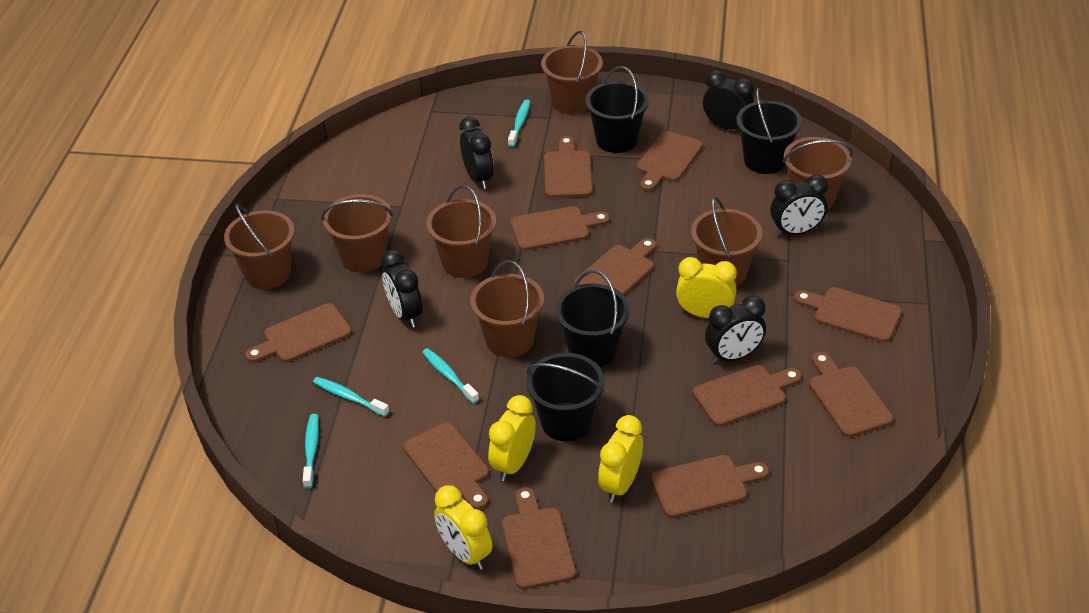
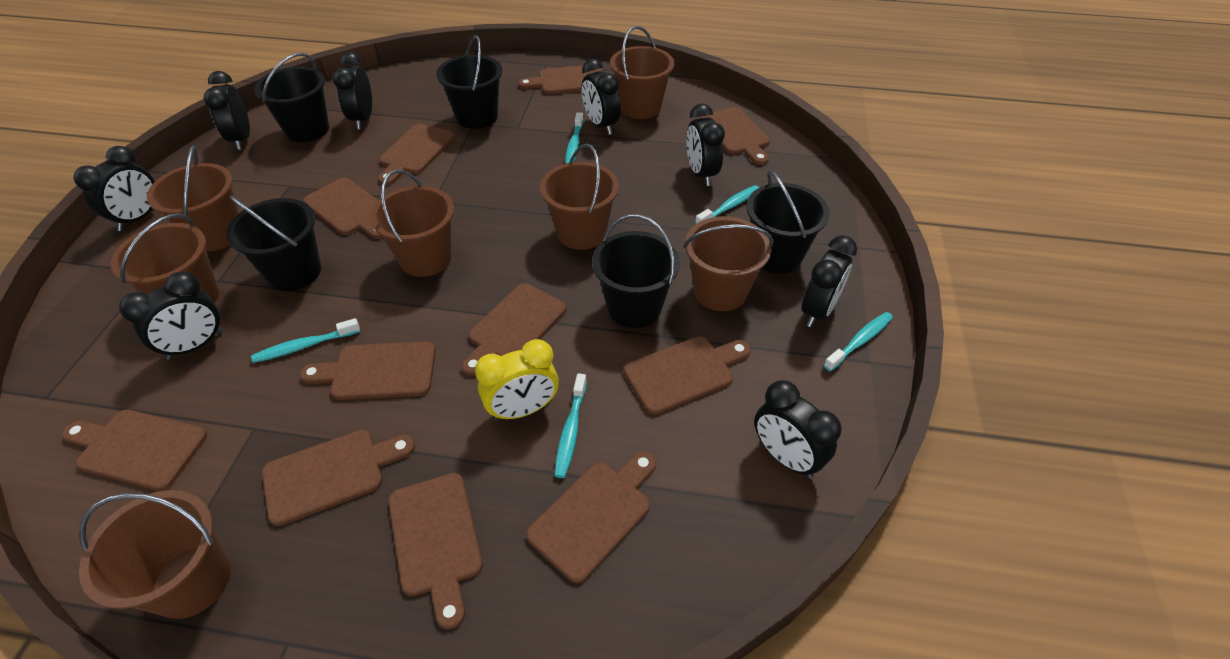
black bucket: [526,353,605,441] [555,270,630,367] [585,66,649,153] [736,88,802,174] = 4 -> [227,196,321,291] [254,53,329,142] [436,35,502,129] [592,214,680,328] [746,170,829,274] = 5
black clock: [381,250,423,328] [459,117,494,189] [703,70,754,129] [705,295,766,363] [771,174,828,236] = 5 -> [73,146,154,231] [119,272,223,360] [204,71,250,150] [333,52,372,129] [581,59,621,135] [686,103,725,186] [754,380,842,478] [801,235,857,327] = 8
turquoise toothbrush: [303,414,319,488] [313,377,389,417] [422,348,479,404] [508,99,530,147] = 4 -> [251,318,360,363] [554,373,587,478] [565,112,583,164] [695,185,759,224] [823,312,893,371] = 5
yellow clock: [434,485,492,570] [488,395,536,481] [598,415,643,503] [676,257,737,318] = 4 -> [475,339,559,420] = 1

